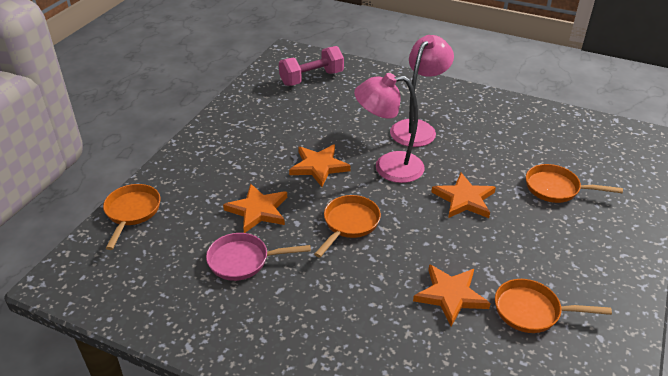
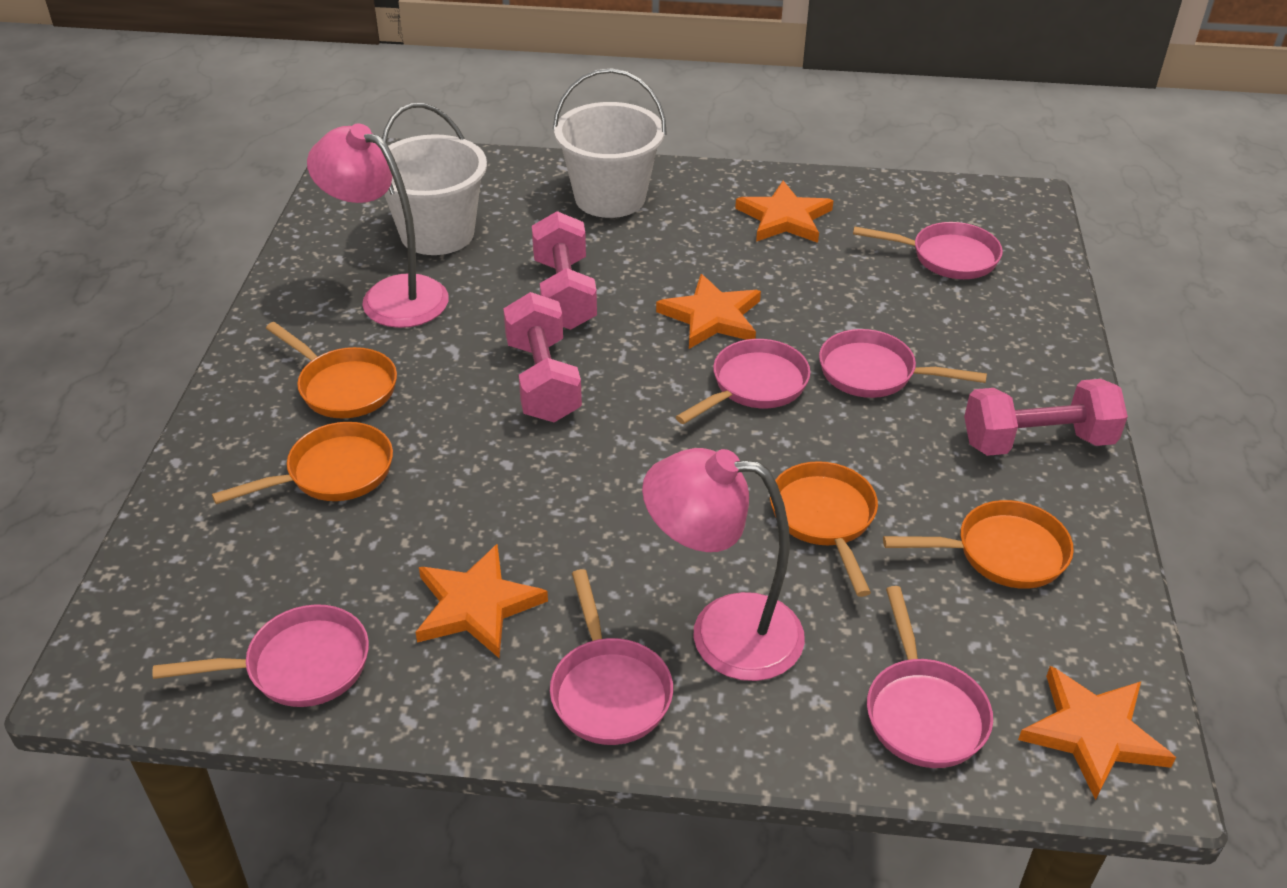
pink dumbbell: [279,46,344,86] = 1 -> [503,292,582,422] [532,211,597,330] [964,379,1128,456] = 3
pink pan: [206,233,311,281] = 1 -> [153,604,369,707] [550,569,673,745] [676,339,811,424] [819,329,987,398] [853,222,1003,279] [867,586,993,768] = 6
white bucket: none = 0 -> [382,103,487,255] [553,68,667,218] = 2

